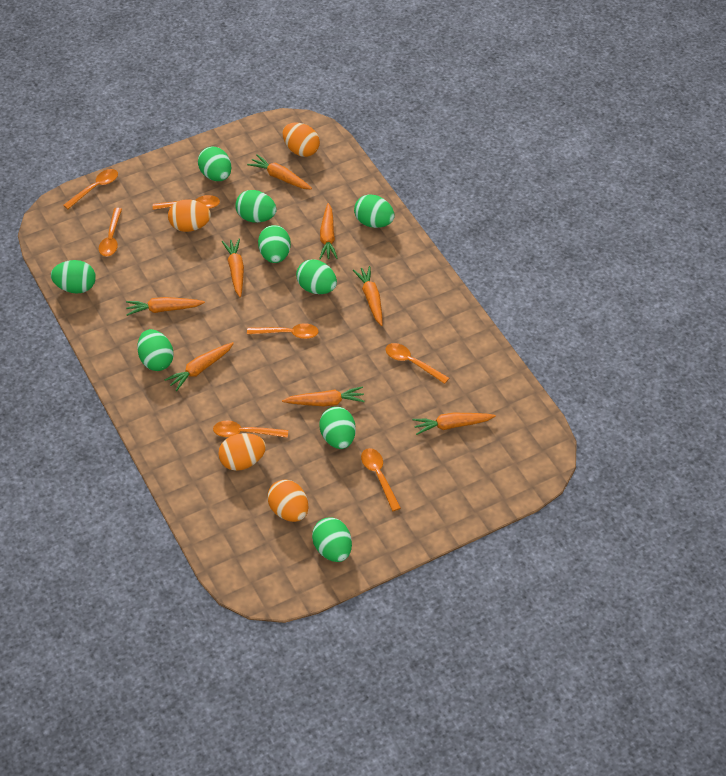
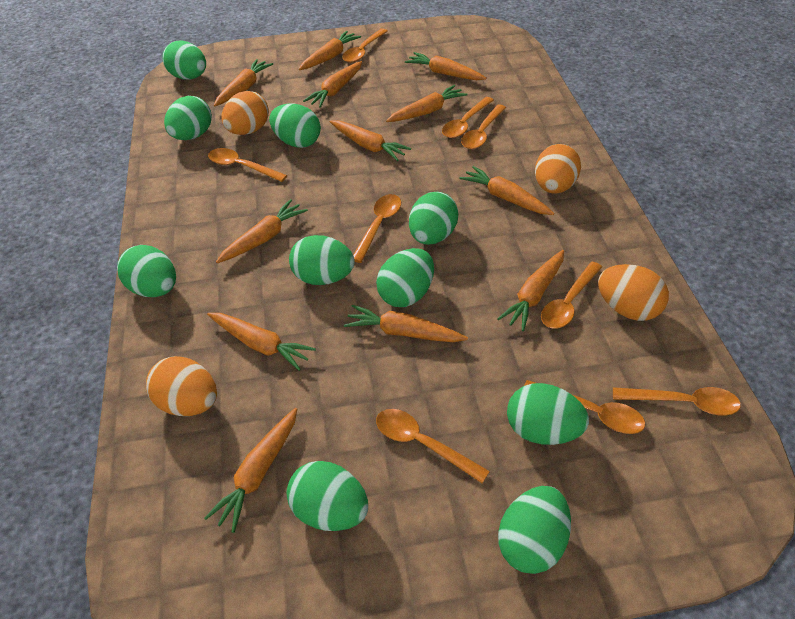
green egg: [51,260,96,294] [137,329,174,371] [198,147,232,181] [236,190,277,223] [258,225,291,263] [296,259,337,294] [312,517,352,562] [319,407,356,449] [354,194,394,228] = 9 -> [117,245,176,297] [162,41,206,80] [164,96,212,140] [269,103,321,148] [286,461,368,531] [289,235,355,285] [376,248,434,307] [409,192,459,245] [498,486,571,574] [507,383,589,445] = 10
orange carrot: [126,297,205,316] [164,342,234,391] [222,239,244,297] [247,154,312,189] [282,386,365,406] [319,203,338,260] [353,266,383,326] [412,413,496,435] = 8 -> [204,408,297,533] [207,313,316,371] [214,59,273,106] [216,199,308,263] [299,31,361,70] [303,61,362,108] [330,120,411,161] [344,305,468,342] [386,85,468,122] [405,52,487,80] [459,166,554,215] [497,250,564,331] = 12
orange spoon: [63,169,118,209] [99,208,122,257] [153,195,220,210] [213,421,288,438] [247,323,319,339] [361,448,401,511] [386,343,449,384] = 7 -> [208,148,287,182] [342,29,388,63] [353,194,401,263] [376,409,490,483] [442,97,494,138] [461,104,506,149] [524,380,645,434] [541,262,602,329] [613,387,741,416] = 9

